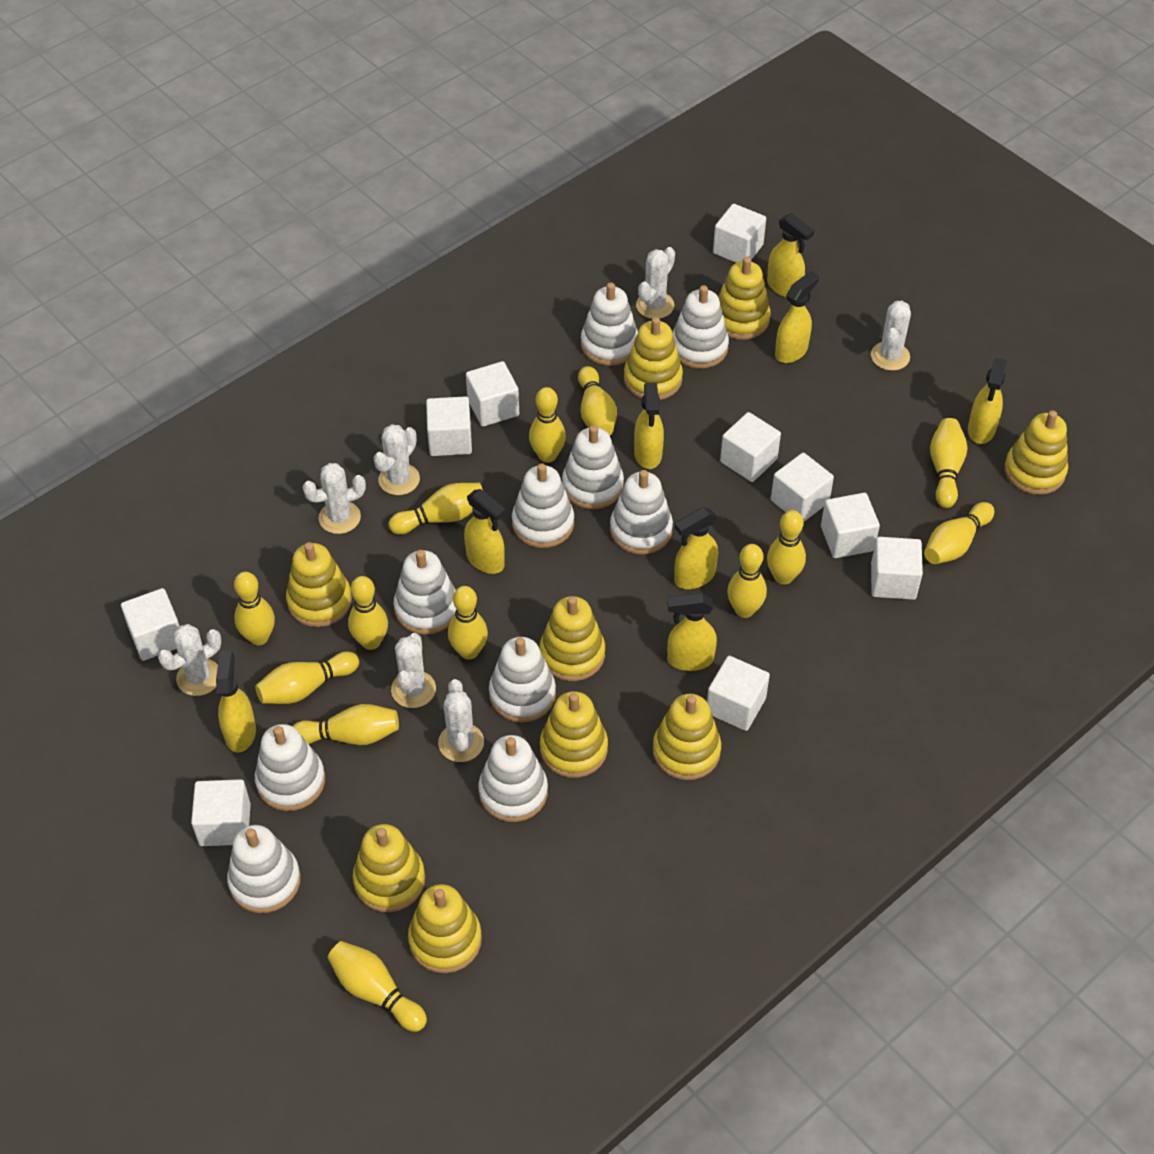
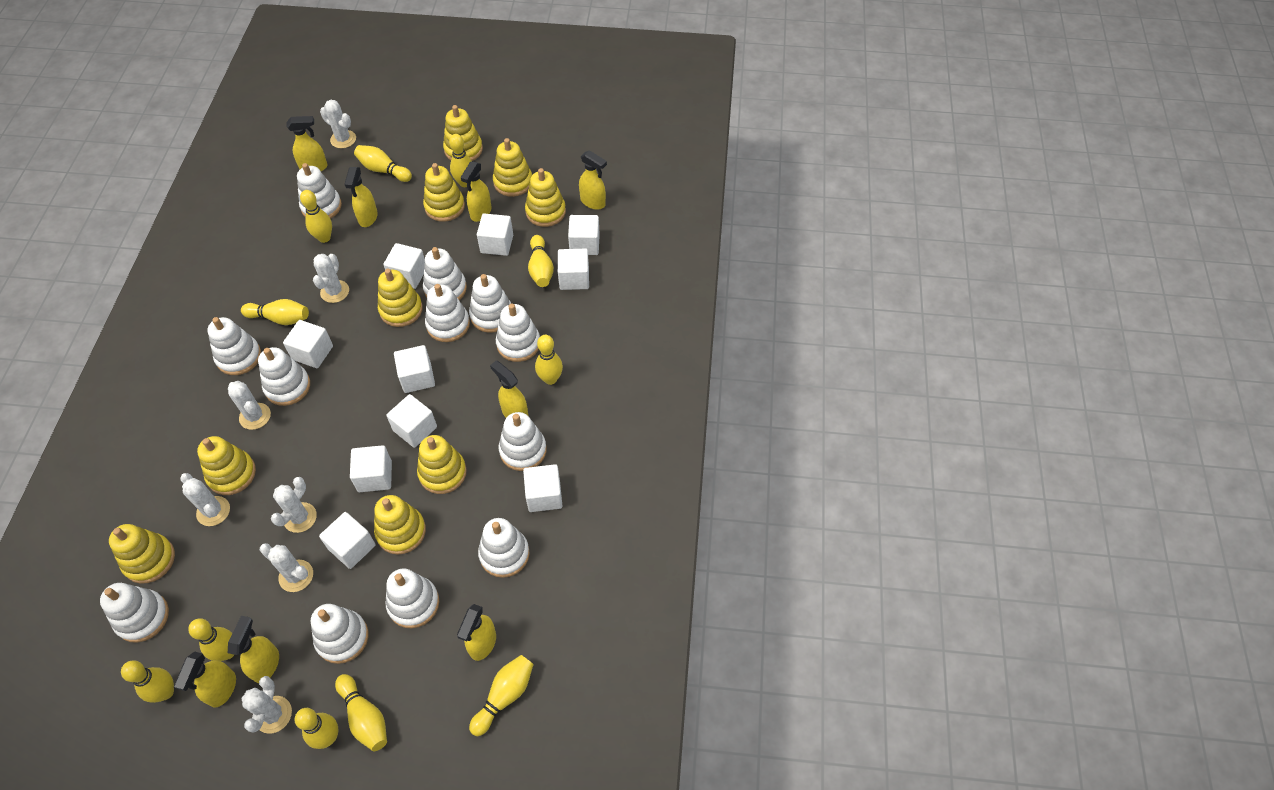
white stacking toy: [227,825,301,913] [255,724,325,811] [394,550,456,635] [478,735,548,822] [489,637,556,722] [512,463,574,548] [562,425,624,509] [581,282,638,366] [610,470,673,554] [672,285,729,369] = 10 -> [100,583,169,643] [207,317,261,375] [258,347,310,406] [297,163,342,219] [311,604,368,664] [385,569,439,628] [423,247,467,300] [425,284,470,342] [469,274,511,333] [478,518,530,578] [496,303,540,362] [499,412,547,471] = 12
yellow bowling pin: [234,572,275,645] [255,652,359,704] [292,704,399,745] [327,941,427,1032] [348,576,388,650] [389,483,483,534] [448,586,488,659] [529,387,566,463] [578,366,617,436] [727,544,767,618] [767,510,806,585] [924,502,994,564] [930,418,968,508] = 13 -> [121,660,174,703] [188,618,234,661] [241,299,309,325] [295,708,339,749] [300,190,332,243] [335,674,387,751] [354,145,412,182] [449,134,471,187] [469,655,534,736] [528,235,554,287] [535,335,563,385] = 11

